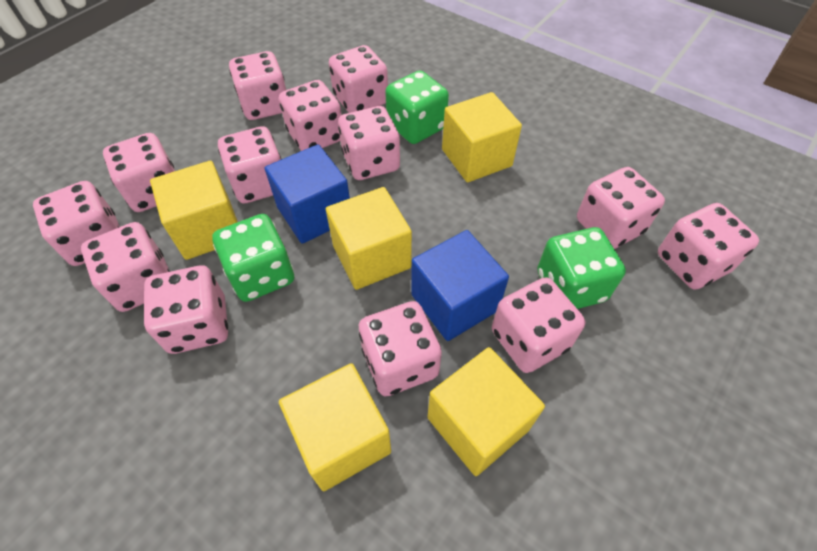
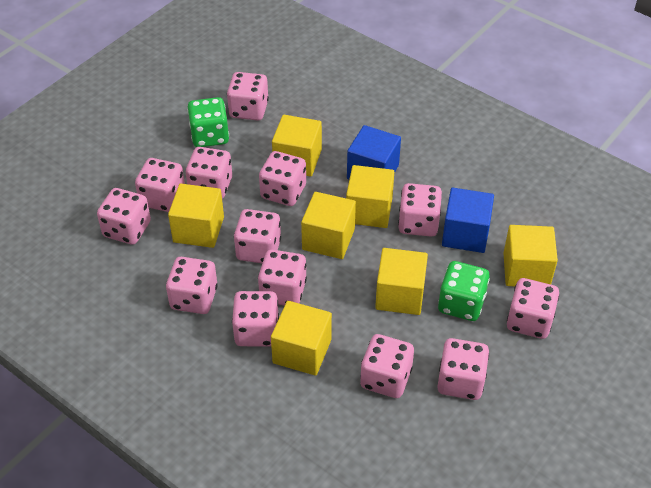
green dice: [212,214,294,302] [385,70,449,144] [537,227,626,309] = 3 -> [187,97,229,147] [438,261,490,321] = 2
yellow cube: [150,161,238,260] [279,363,391,491] [326,187,412,290] [427,347,545,476] [442,92,522,182] = 5 -> [168,184,224,248] [271,301,332,376] [272,115,322,177] [301,192,356,259] [346,165,394,228] [375,248,428,315] [504,225,558,286] = 7

